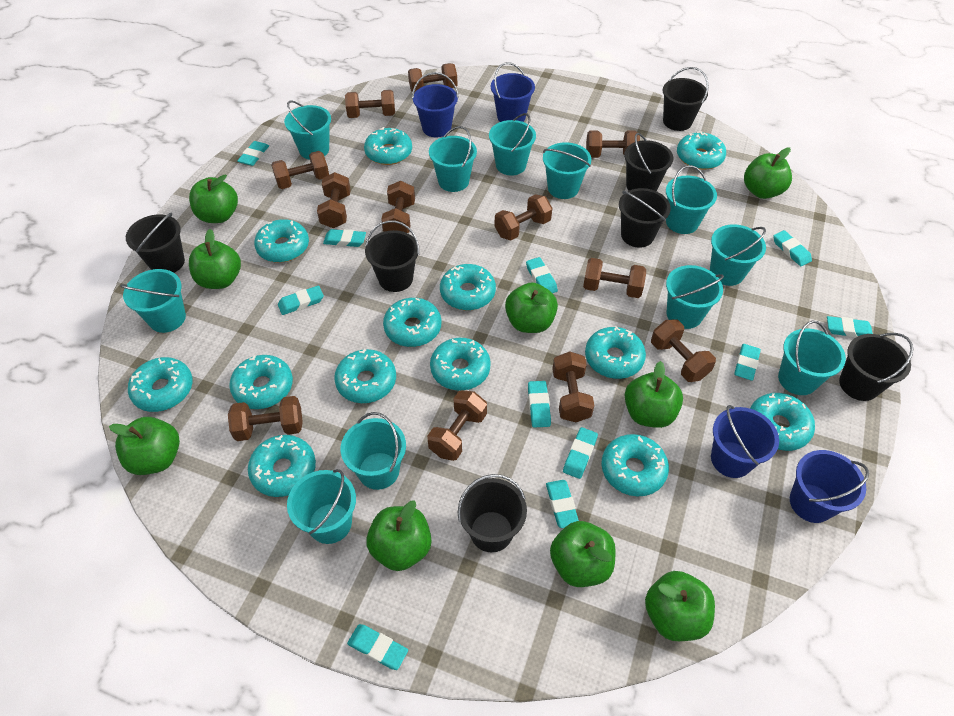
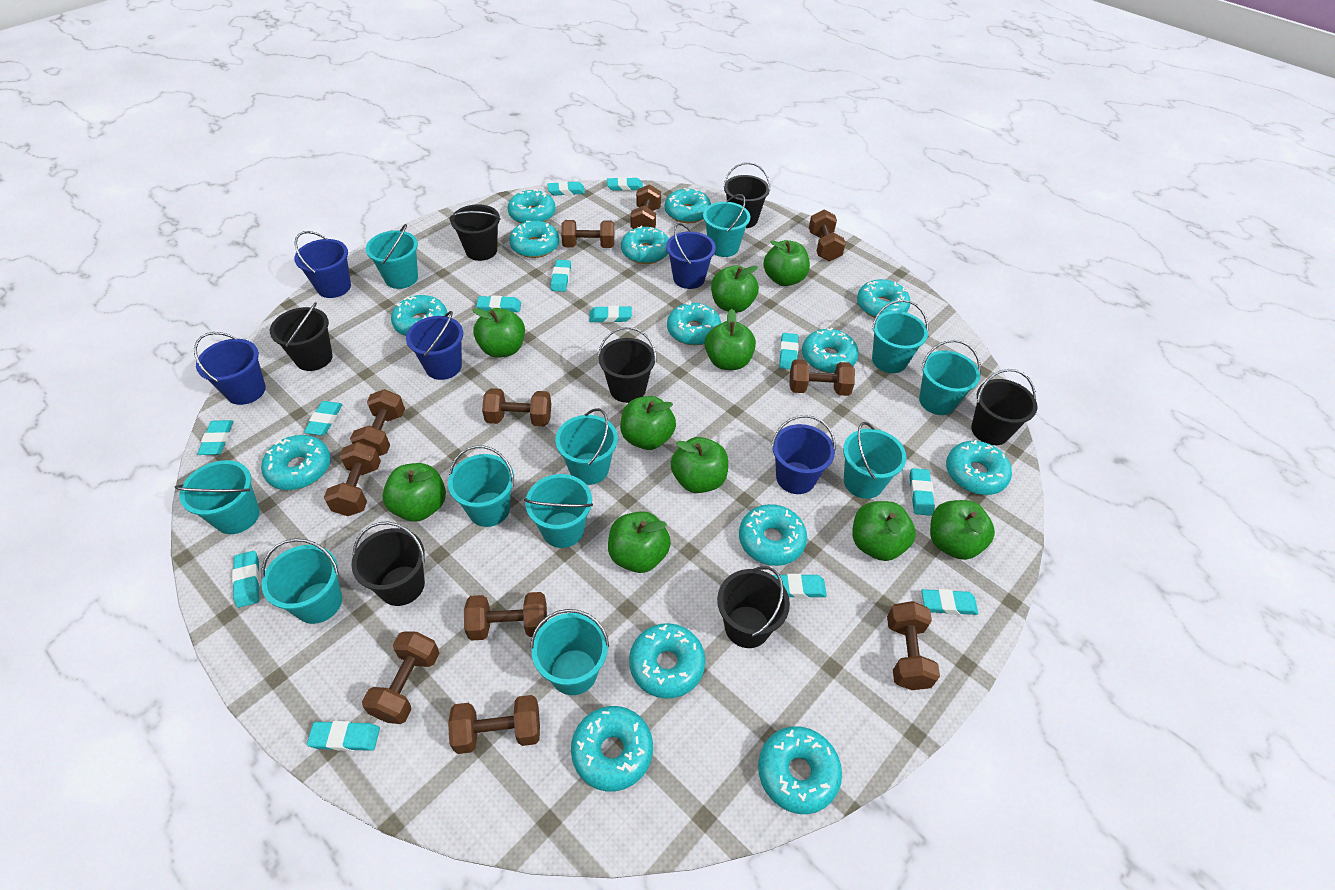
blue bucket: [412,72,459,137] [491,62,535,122] [711,405,779,478] [790,450,869,523] = 4 -> [194,332,266,405] [294,231,351,298] [406,311,463,380] [666,223,716,289] [771,415,836,494] = 5
brown dumbbell: [228,396,303,441] [271,151,329,189] [317,172,351,228] [345,90,395,118] [381,181,415,233] [408,63,457,93] [427,390,487,461] [494,194,552,240] [552,351,594,422] [583,258,646,298] [586,130,640,158] [651,319,716,382] = 12 -> [324,442,381,516] [350,389,405,456] [362,631,439,724] [448,695,540,754] [464,592,547,641] [482,388,551,426] [561,220,614,248] [630,184,661,229] [789,359,855,396] [809,209,846,261] [887,601,940,690] = 11
green apple: [109,417,180,475] [189,175,238,223] [189,229,241,289] [366,500,432,571] [505,282,558,333] [550,521,616,587] [625,361,683,428] [645,571,715,641] [744,148,792,199] = 9 -> [382,463,446,521] [473,308,525,358] [608,511,671,573] [620,396,676,450] [671,437,728,493] [705,309,756,370] [711,265,759,313] [763,240,810,286] [853,501,916,561] [930,500,995,560] = 10
turquoise donut: [128,357,193,412] [229,355,293,409] [248,435,316,497] [254,219,309,263] [334,349,396,403] [364,127,412,165] [383,298,441,347] [430,338,491,390] [440,264,496,310] [585,326,646,379] [601,434,669,497] [677,131,726,170] [750,393,815,451] = 13 -> [261,435,331,490] [391,295,448,336] [508,189,556,223] [509,221,559,258] [571,706,653,792] [621,226,669,264] [629,623,705,699] [665,188,711,223] [667,302,721,346] [739,504,807,566] [758,726,842,814] [802,328,859,373] [857,279,910,318] [946,440,1012,495] = 14
turquoise eraser: [237,141,269,166] [278,285,324,315] [323,229,366,247] [347,624,408,670] [526,257,558,293] [528,381,551,427] [546,480,579,528] [563,427,598,479] [734,344,761,381] [773,230,812,266] [827,316,873,338] = 11 -> [197,420,234,455] [232,551,260,608] [304,401,343,436] [307,721,380,751] [476,296,521,312] [548,181,585,196] [551,260,571,292] [589,306,632,323] [607,177,643,191] [773,574,827,598] [779,333,799,369] [909,468,935,516] [922,589,978,615] = 13

